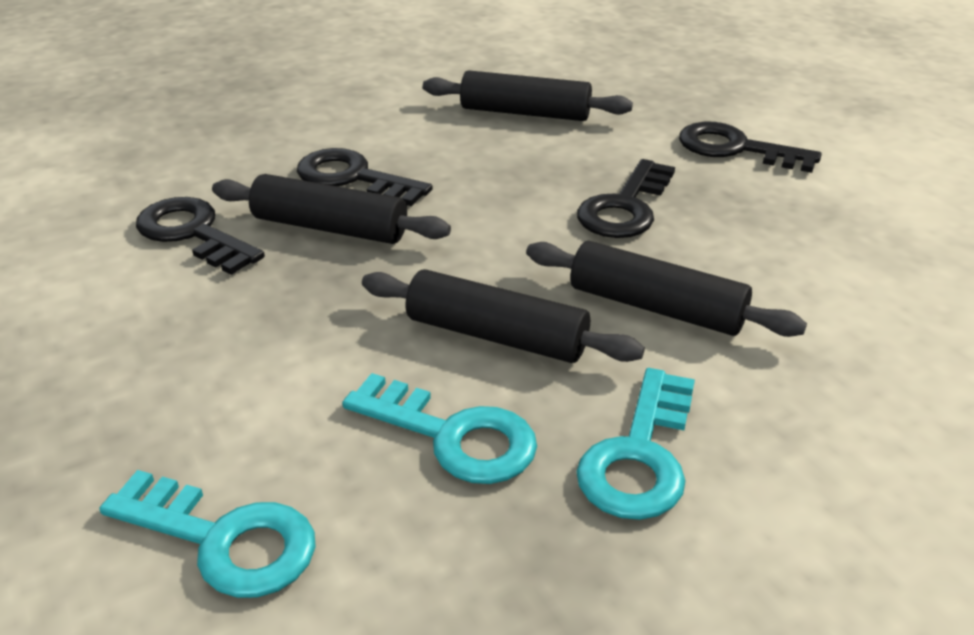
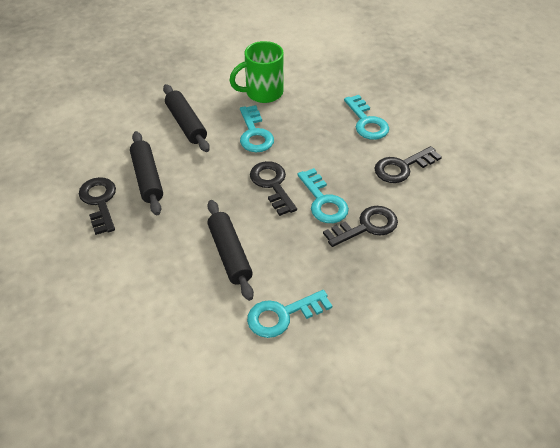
black rolling pin: [212,174,451,244] [362,269,645,363] [423,70,633,121] [526,241,807,337] = 4 -> [130,131,163,215] [163,84,210,152] [207,200,254,301] = 3
green mug: none = 0 -> [229,41,284,103] = 1
turquoise key: [99,470,316,598] [342,373,537,484] [576,368,695,520] = 3 -> [240,105,274,152] [247,290,332,338] [297,168,349,223] [344,95,389,140] = 4

